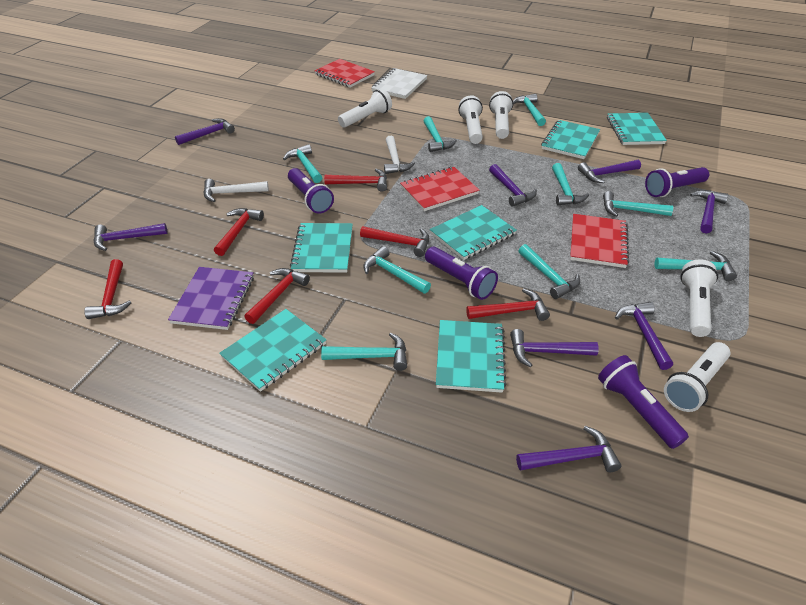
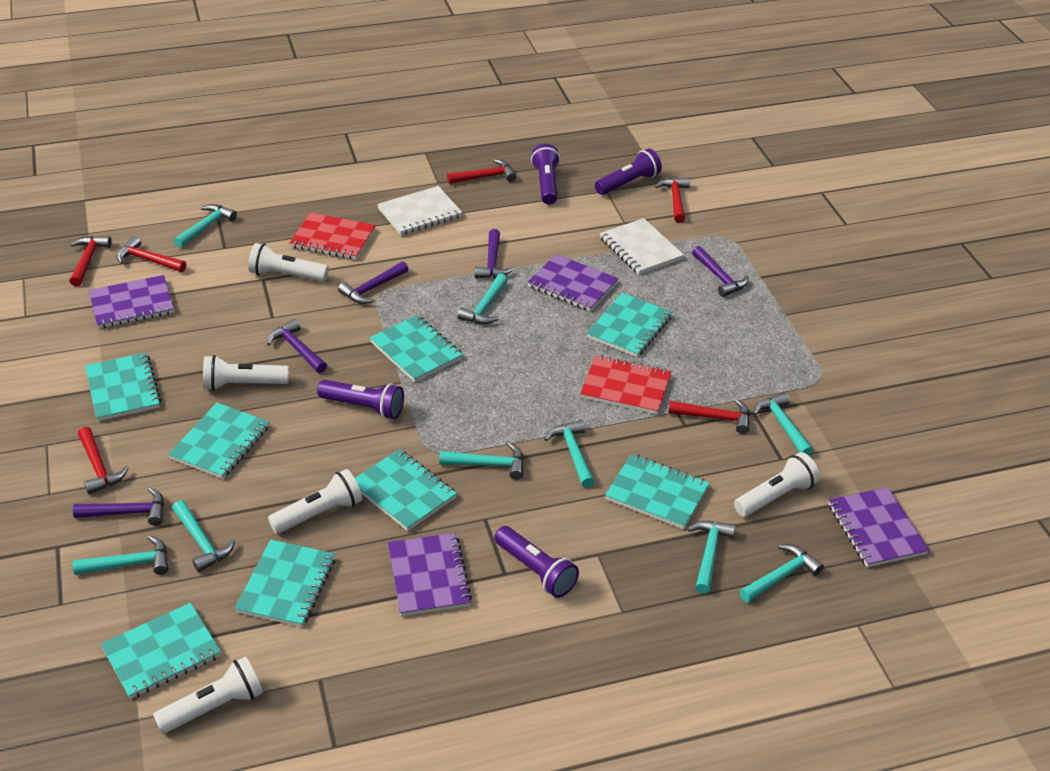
purple hammer: [94,223,167,251] [175,118,235,145] [489,164,537,207] [510,329,599,368] [516,426,622,472] [578,160,641,183] [615,302,673,370] [690,190,728,234] = 8 -> [73,487,164,526] [267,319,327,373] [338,261,408,304] [475,229,513,279] [692,246,748,297] = 5
purple notebook: [168,267,254,330] = 1 -> [89,275,174,328] [388,533,472,616] [527,254,619,311] [829,487,929,567] = 4
red notebook: [314,59,375,88] [400,167,479,211] [570,214,629,268] = 3 -> [289,212,376,260] [580,355,671,414] = 2
turquoise notebook: [219,309,326,392] [290,223,353,273] [430,205,517,260] [436,320,507,393] [541,120,600,159] [607,113,667,145] = 6 -> [85,353,161,421] [100,603,221,699] [168,403,269,479] [235,540,335,627] [355,449,457,531] [370,315,463,382] [586,293,672,357] [605,454,710,529] = 8
white hammer: [203,179,269,202] [384,136,415,174] = 2 -> none = 0
white notebook: [371,68,427,99] = 1 -> [377,186,463,235] [600,218,684,275] = 2

